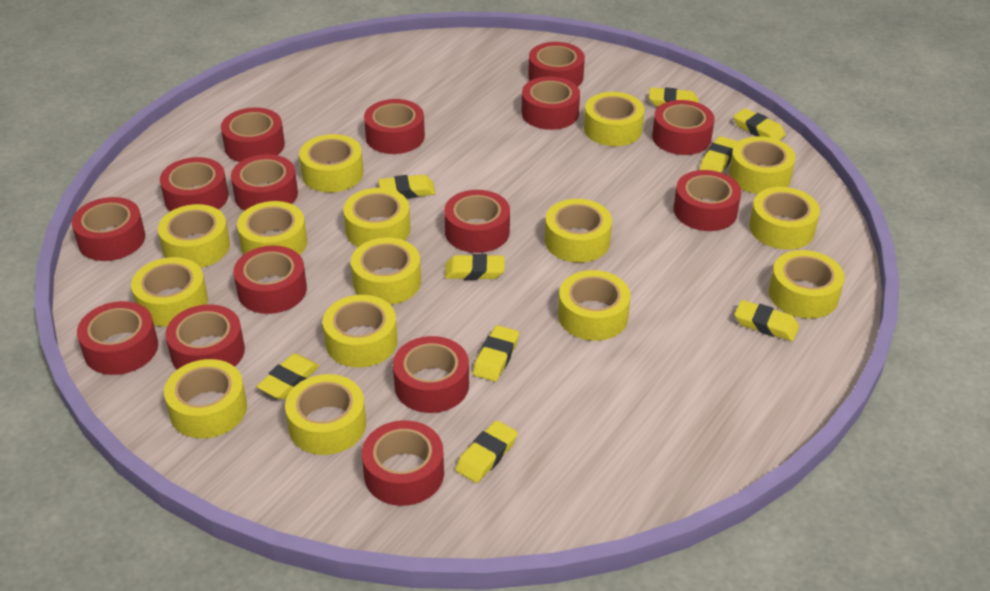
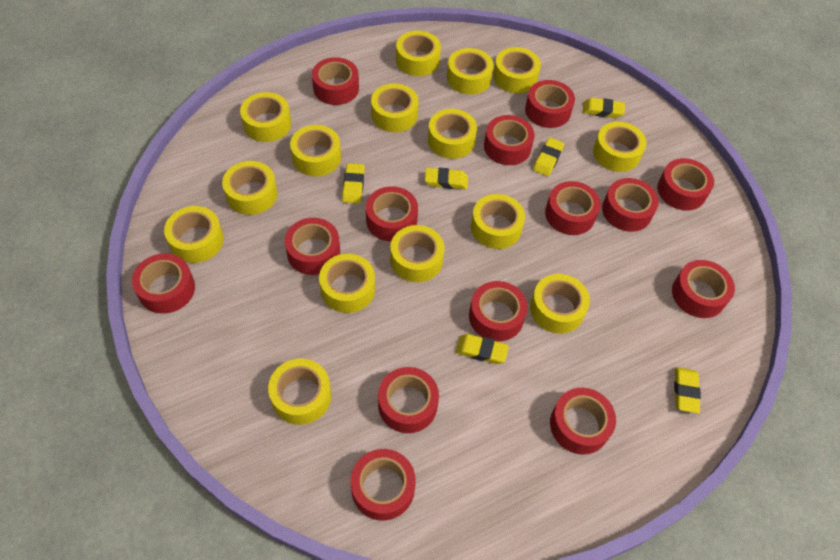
red tape: [72,197,145,261] [77,301,158,375] [160,157,228,211] [165,304,245,369] [221,107,285,162] [231,154,298,211] [233,245,307,314] [362,420,444,506] [364,99,425,154] [393,336,469,413] [444,190,510,253] [521,76,580,130] [528,42,585,86] [652,100,715,155] [674,170,741,231] = 15 -> [132,253,195,314] [285,218,340,275] [312,57,359,105] [351,449,416,521] [366,186,418,241] [378,367,439,433] [469,281,528,341] [484,115,535,165] [525,80,575,128] [545,181,601,235] [550,388,616,455] [602,178,659,232] [657,158,714,211] [672,260,735,318] = 14
yellow eraser: [257,353,319,399] [378,175,436,198] [445,254,505,280] [455,420,518,483] [473,325,519,382] [649,87,699,107] [699,136,738,173] [733,108,786,141] [734,300,799,341] = 9 -> [342,163,365,204] [425,168,468,189] [455,334,509,364] [533,138,564,176] [583,98,625,118] [674,367,701,413] = 6

